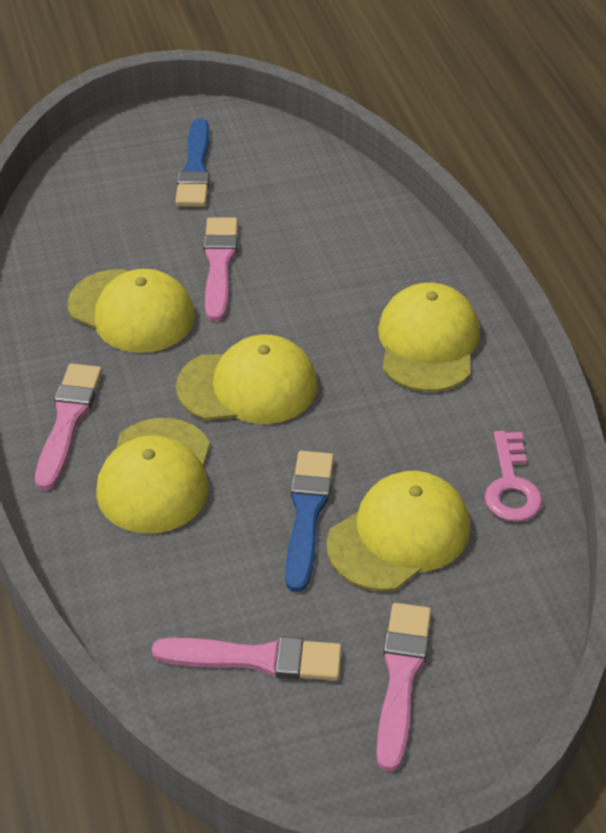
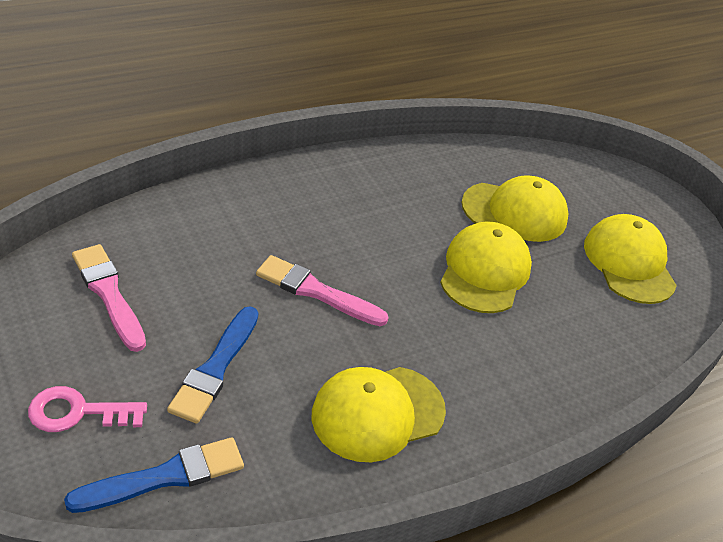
pink brush: [35,363,102,490] [152,637,342,681] [203,217,238,321] [376,603,431,772] = 4 -> [72,244,146,352] [256,255,389,326] = 2
yellow cap: [68,269,195,353] [96,418,210,533] [176,334,317,424] [327,471,470,591] [378,283,480,392] = 5 -> [312,367,446,462] [440,221,532,313] [462,175,569,242] [584,214,677,304] = 4

